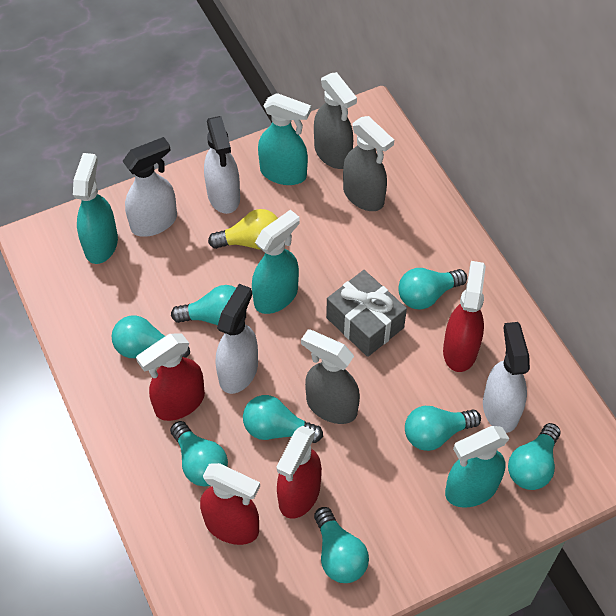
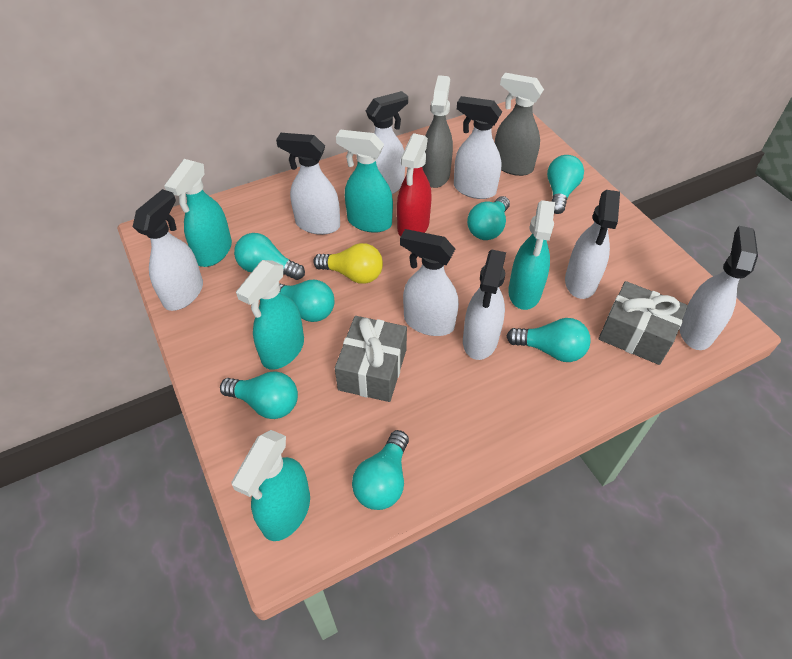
grey gift: [326,270,407,357] = 1 -> [335,316,407,402] [598,281,688,365] = 2
grey spray bottle: [301,329,360,424] [314,72,357,169] [343,116,394,211] = 3 -> [422,75,453,188] [495,73,544,176] = 2
red spray bottle: [136,334,205,421] [200,463,260,545] [277,426,322,519] [443,261,486,372] = 4 -> [397,133,432,237] = 1
turquoise light bulb: [111,315,190,358] [170,421,228,486] [171,285,236,325] [243,395,323,443] [314,507,369,583] [398,268,467,310] [405,406,481,451] [508,423,561,490] = 8 -> [220,371,298,419] [234,233,305,280] [279,280,335,322] [352,430,409,510] [467,196,510,240] [507,318,591,362] [547,155,584,214] = 7
turquoise spray bottle: [73,153,118,264] [252,210,299,314] [258,93,311,185] [445,426,509,508] = 4 -> [164,159,232,267] [231,430,310,541] [236,260,304,370] [336,130,393,233] [508,200,555,310] = 5
white spray bottle: [123,137,177,237] [204,116,240,214] [216,284,258,394] [483,322,530,433] = 4 -> [133,189,203,311] [276,133,340,235] [366,91,408,194] [400,229,459,336] [454,96,502,199] [463,250,506,360] [565,190,620,299] [679,226,758,350] = 8

